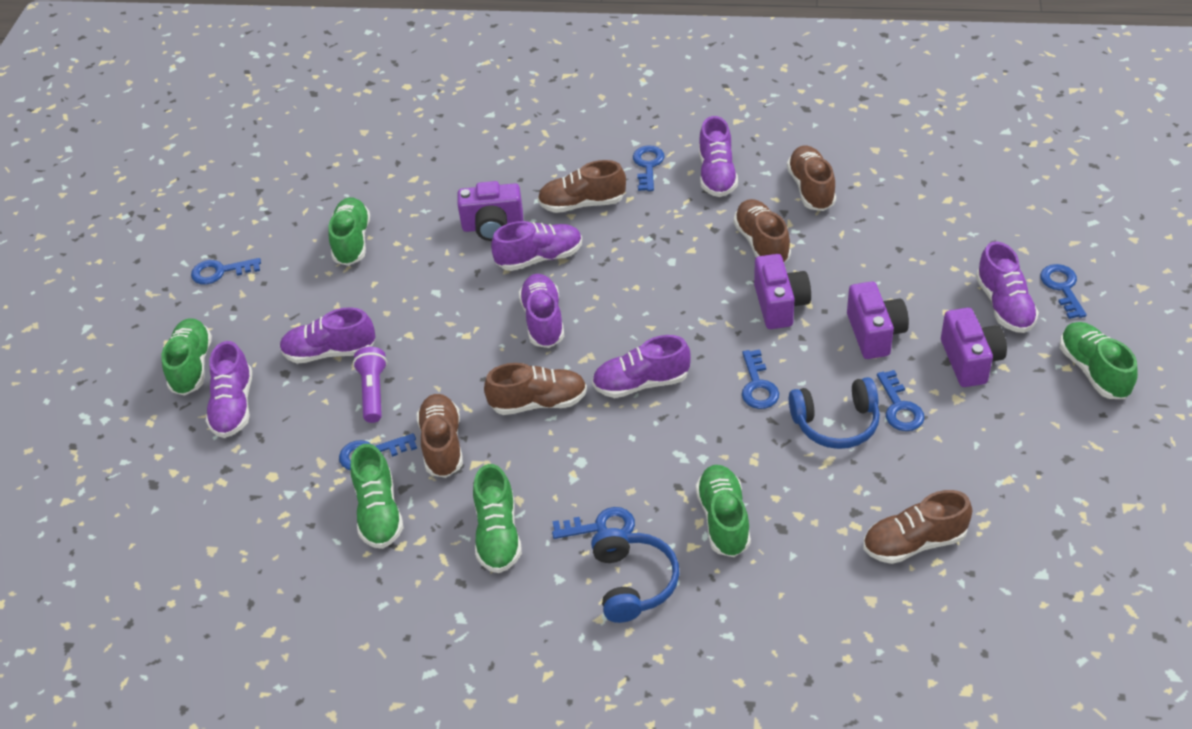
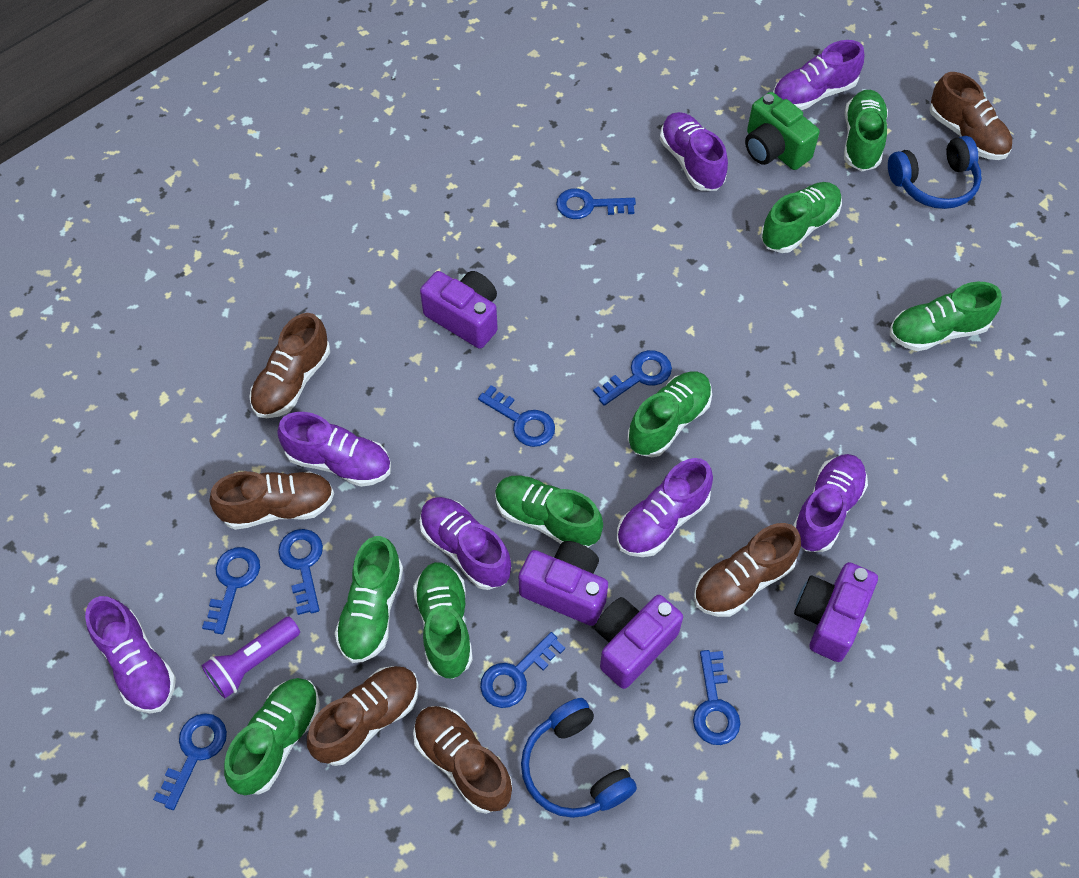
blue key: [191,258,261,285] [339,433,417,470] [552,507,635,539] [633,145,665,191] [742,349,779,409] [877,370,925,431] [1040,264,1087,319] = 7 -> [153,713,227,810] [202,547,260,634] [278,529,323,615] [478,385,555,447] [480,632,565,708] [556,188,636,219] [593,350,672,406] [693,650,741,745] = 8
green camera: none = 0 -> [745,92,820,170] = 1
green shoe: [162,318,212,396] [328,197,370,266] [350,444,403,549] [473,464,522,573] [696,465,751,557] [1060,322,1138,399] = 6 -> [224,678,320,795] [335,536,403,663] [413,562,473,679] [495,475,603,547] [627,371,712,458] [761,182,842,253] [844,90,888,171] [890,282,1002,351] = 8

